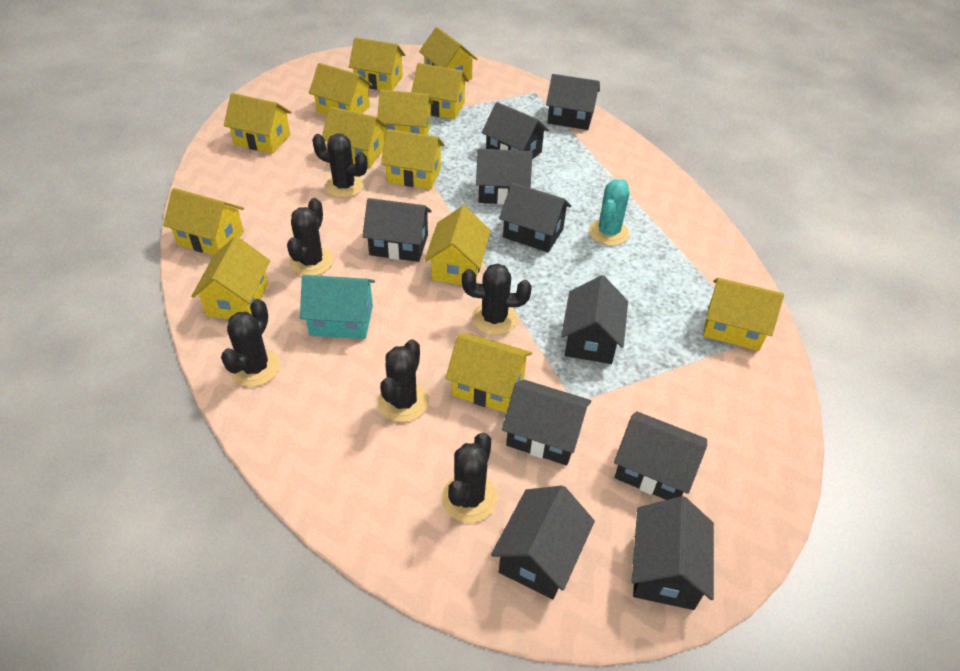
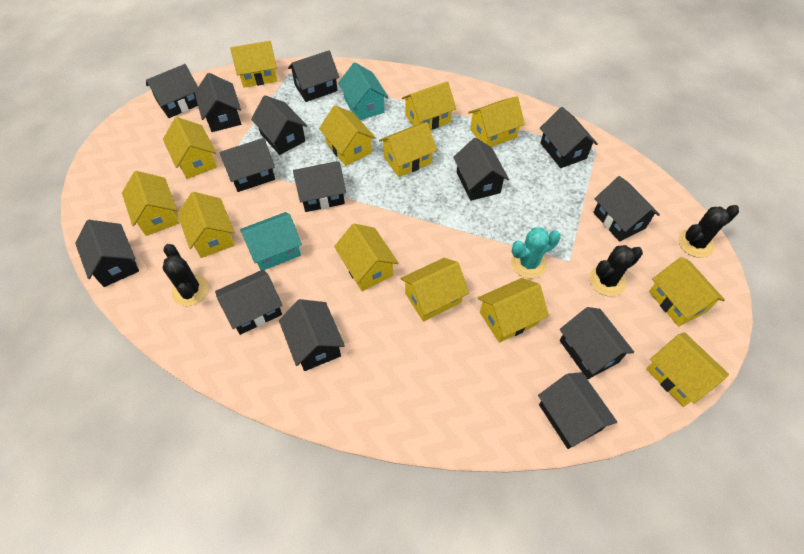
black cactus: [221,299,280,387] [287,198,333,275] [312,134,368,198] [378,339,429,422] [441,432,497,523] [462,263,531,335] = 6 -> [163,244,209,306] [589,245,643,297] [678,205,739,258] = 3
black house: [362,198,432,262] [476,149,533,205] [482,102,549,159] [491,485,595,599] [499,183,571,252] [502,380,591,465] [546,74,600,130] [561,275,628,364] [614,411,707,500] [632,496,714,610] = 10 -> [75,220,139,287] [146,64,198,118] [195,73,241,132] [215,269,283,335] [219,138,275,192] [251,95,307,155] [279,299,345,371] [288,50,339,102] [293,161,346,212] [453,137,509,201] [538,372,617,449] [540,107,598,168] [560,307,634,379] [593,176,660,241] = 14
turquoise house: [300,275,375,339] = 1 -> [240,212,302,271] [338,62,389,120] = 2

